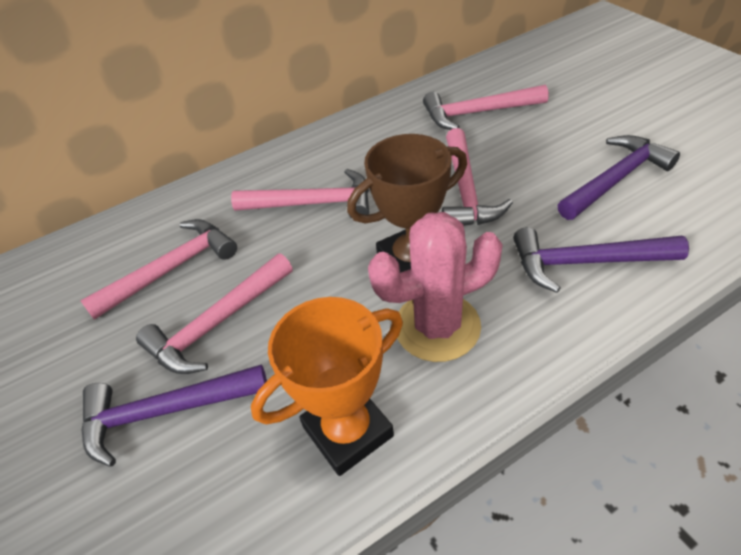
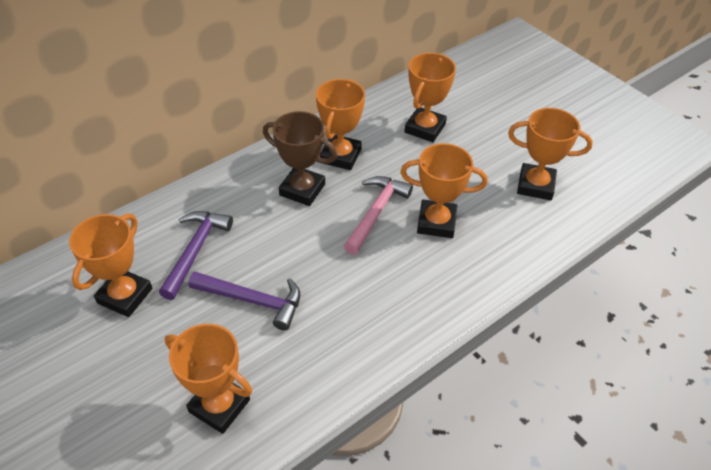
orange trophy: [251,297,403,476] = 1 -> [69,213,152,317] [165,324,252,434] [316,79,365,170] [400,143,488,238] [405,53,456,142] [508,108,593,200] = 6
pink cactus: [368,212,503,362] = 1 -> none = 0
pink hammer: [80,219,237,320] [136,253,293,374] [231,169,369,218] [423,85,549,130] [442,128,513,226] = 5 -> [344,176,413,255] = 1
purple hammer: [82,364,267,467] [513,227,689,293] [557,135,680,220] = 3 -> [159,211,233,300] [188,271,300,331] = 2

